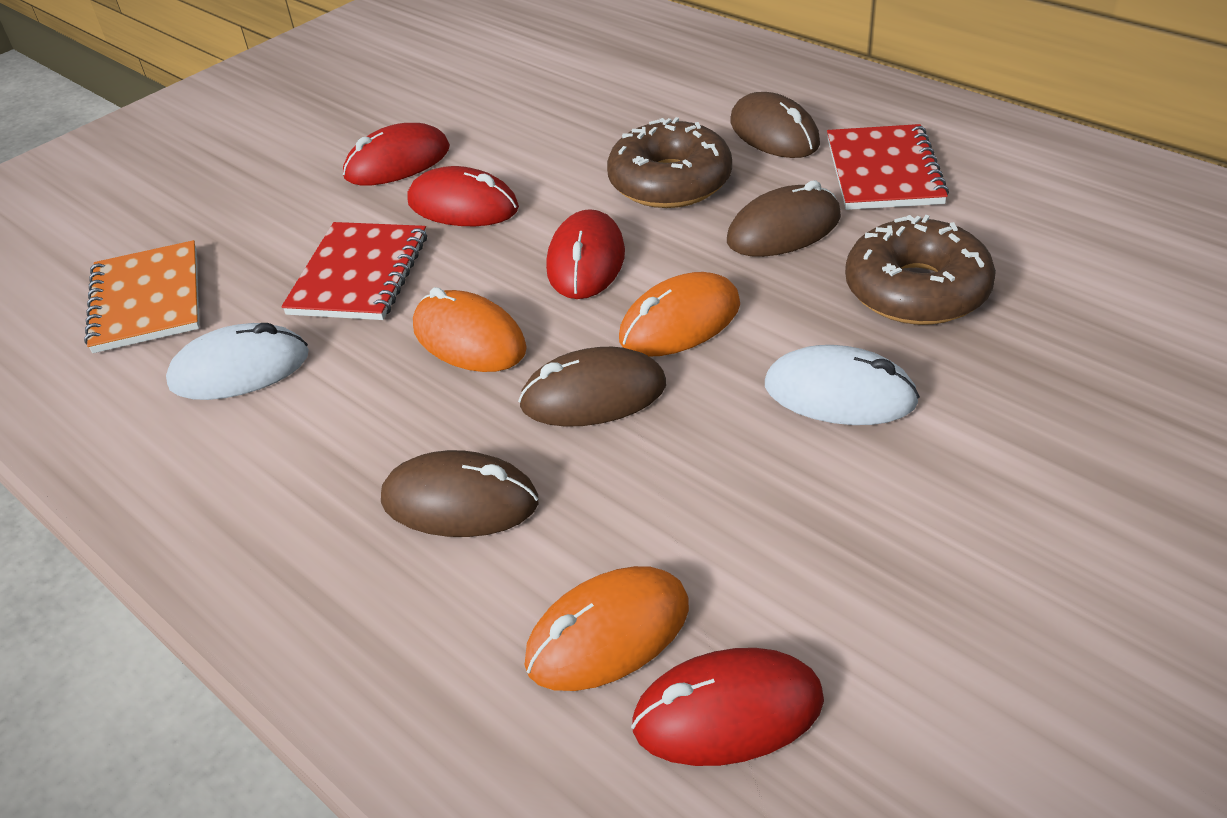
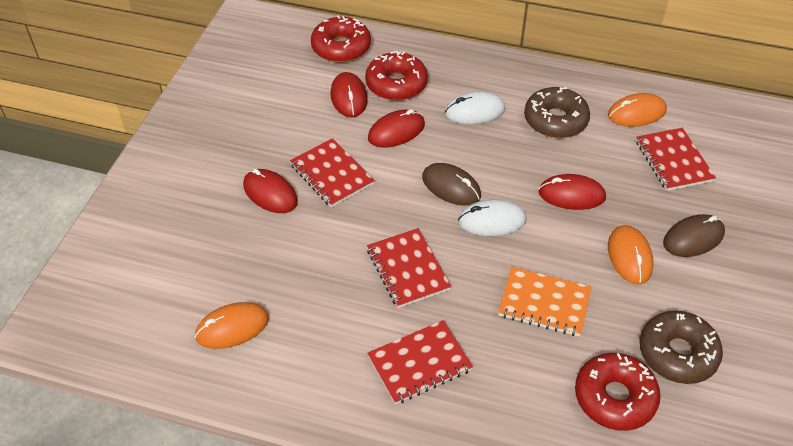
brown mouse: [381,450,538,537] [518,347,666,427] [727,180,841,257] [730,92,820,158] = 4 -> [422,163,481,206] [663,214,725,257] = 2
red donut: none = 0 -> [311,15,371,63] [365,51,428,101] [575,353,661,431] = 3
red notebook: [281,222,427,320] [827,124,949,210] = 2 -> [290,138,375,207] [367,228,451,308] [367,320,473,404] [636,128,716,191] = 4

